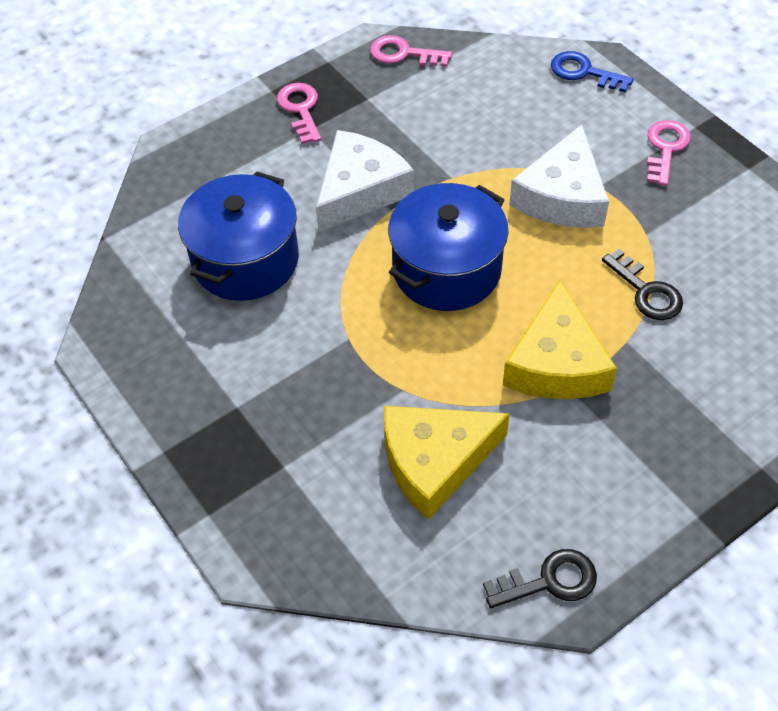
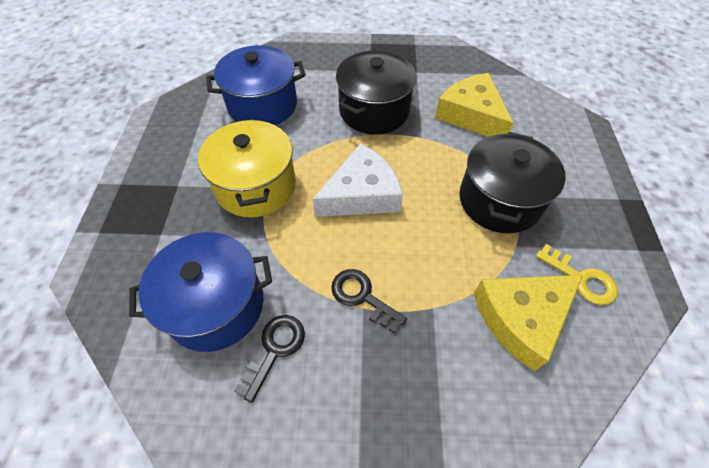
black pot: none = 0 -> [336,50,416,134] [459,132,566,233] = 2
blue key: [551,51,634,92] = 1 -> none = 0
pink key: [277,83,321,144] [370,35,452,67] [647,120,691,186] = 3 -> none = 0
white cheese: [316,130,414,232] [509,125,609,228] = 2 -> [312,143,403,217] = 1
yellow key: none = 0 -> [536,244,618,305] = 1
yellow pot: none = 0 -> [198,119,296,217] = 1

